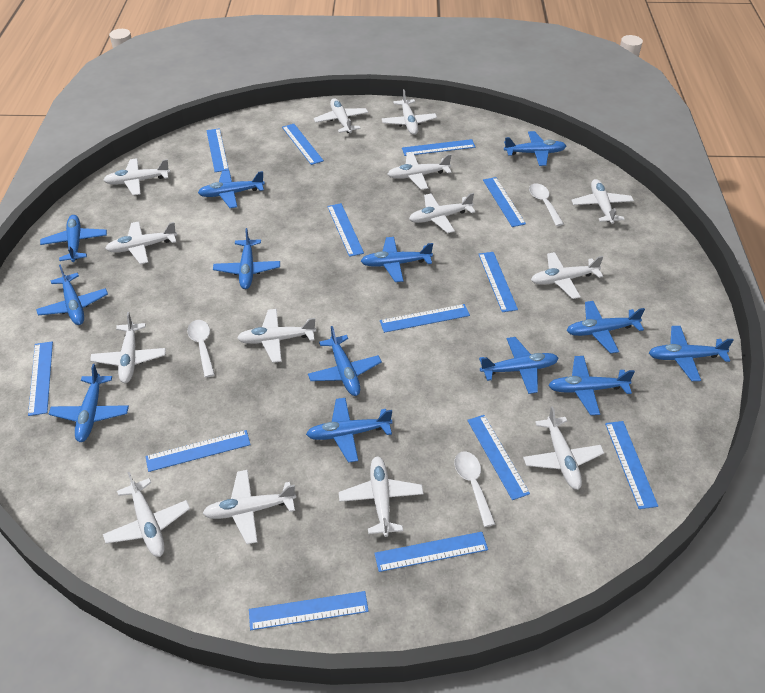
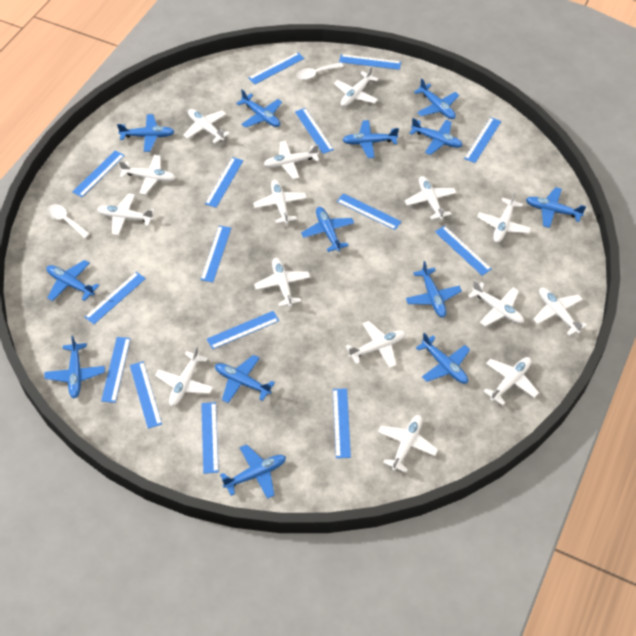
blue ruler: [28,341,53,416] [146,430,251,472] [206,128,229,172] [249,591,369,630] [282,124,324,165] [327,203,364,257] [374,532,488,572] [380,304,470,333] [402,139,475,156] [467,415,530,500] [478,252,518,312] [483,177,526,227] [605,421,658,509] = 13 -> [72,150,125,197] [85,272,146,324] [101,337,131,403] [130,361,162,429] [200,226,231,282] [201,402,219,474] [205,157,243,208] [207,311,279,349] [248,52,304,84] [295,108,334,154] [333,388,351,458] [337,193,402,230] [339,54,401,70] [435,226,492,276] [464,117,501,163] = 15
white plane: [90,312,166,383] [103,472,190,557] [104,158,170,196] [105,221,177,264] [203,470,296,544] [237,309,316,363] [314,98,368,133] [339,457,423,537] [382,89,437,135] [388,153,452,190] [409,193,475,233] [523,406,604,490] [531,252,603,299] [571,179,634,224] = 14 -> [97,193,155,236] [119,155,176,195] [155,346,213,406] [183,109,230,144] [253,180,307,224] [254,258,310,307] [263,141,319,179] [334,66,379,107] [346,321,406,368] [378,415,438,473] [405,176,457,220] [468,280,524,326] [477,192,531,243] [483,357,539,405] [533,288,587,336] = 15
white spoon: [187,320,215,378] [454,452,495,527] [529,183,564,226] = 3 -> [47,204,90,238] [296,62,344,80] = 2

